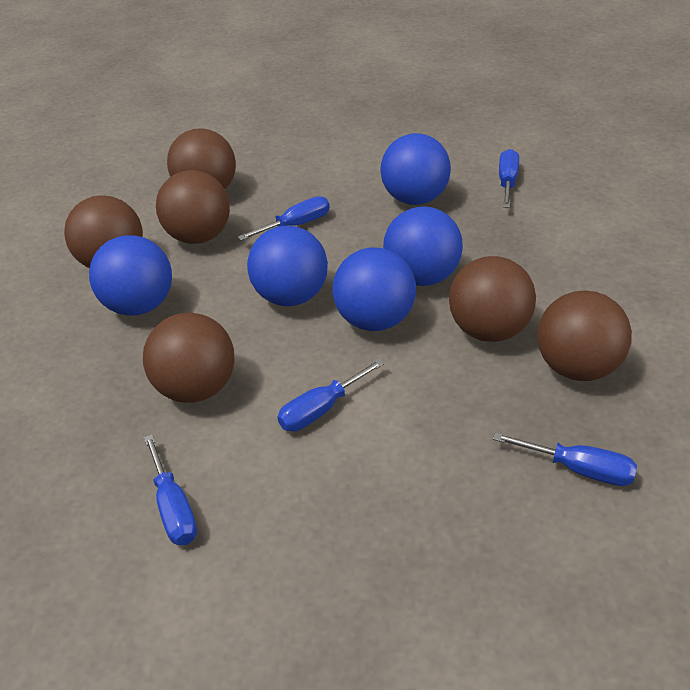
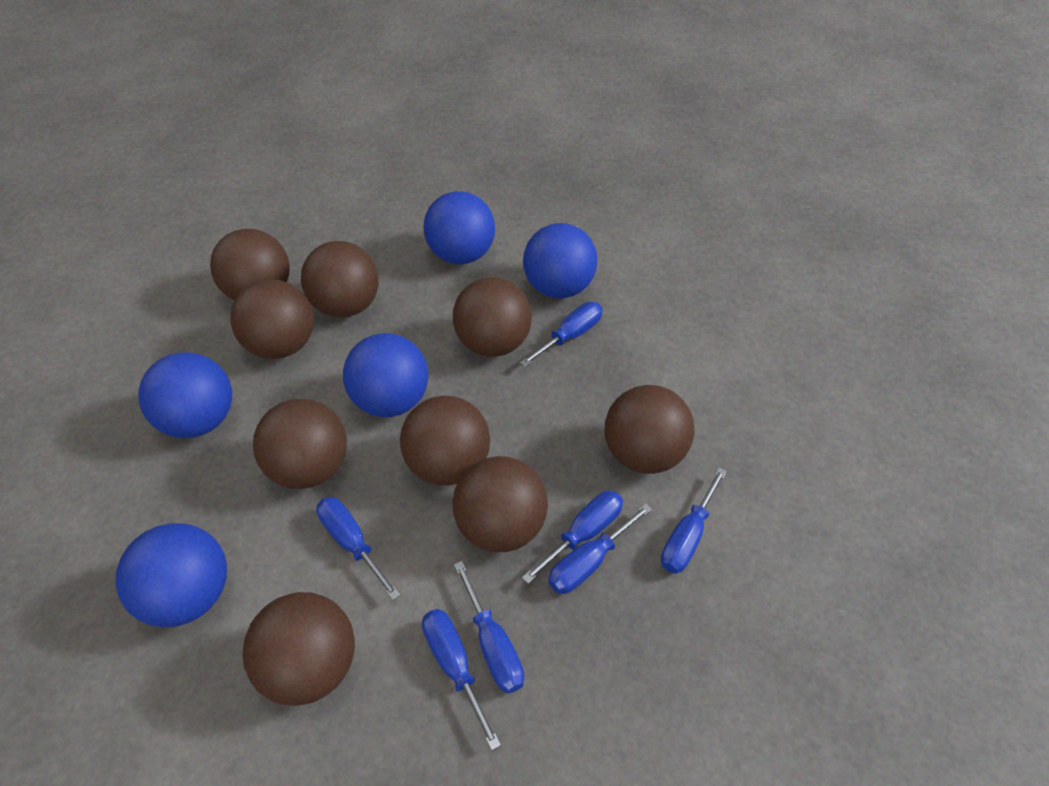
blue screwdriver: [144,434,197,545] [238,196,330,240] [277,359,385,431] [493,432,637,486] [499,149,519,208] = 5 -> [316,497,401,600] [422,609,501,751] [454,561,524,694] [520,302,603,367] [522,491,623,584] [548,503,652,594] [661,467,727,574] = 7
brown ball: [64,195,143,268] [143,313,235,403] [156,170,230,244] [167,129,236,189] [449,256,536,342] [537,291,632,381] = 6 -> [210,229,290,300] [230,279,314,359] [242,592,355,706] [253,399,347,489] [301,241,379,318] [400,395,490,485] [453,277,532,357] [453,456,548,552] [604,385,695,474] = 9

